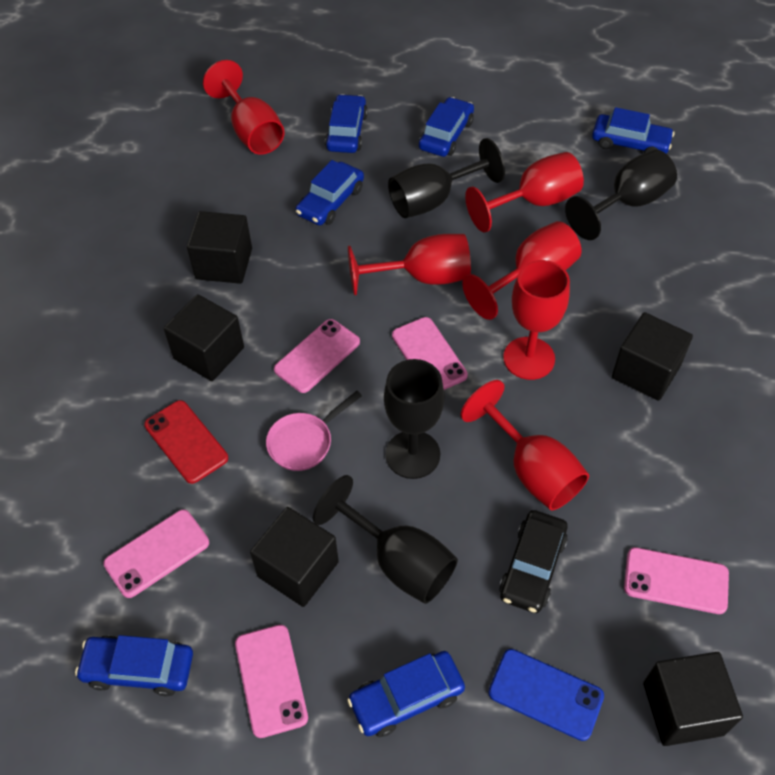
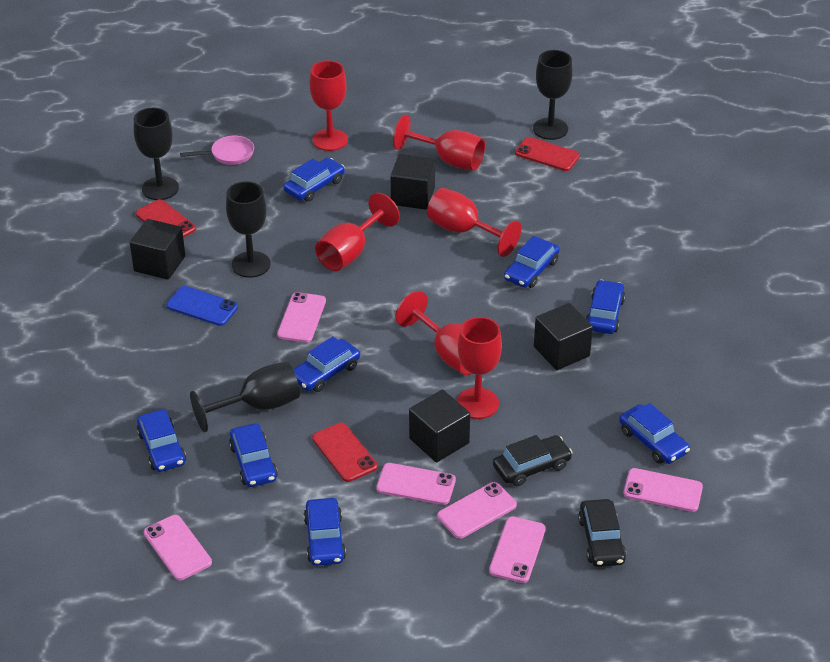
black car: [499,510,568,613] = 1 -> [493,435,573,486] [578,499,626,567] = 2
black cube: [164,294,244,381] [187,211,252,284] [250,507,339,607] [612,312,693,401] [643,652,743,746] = 5 -> [130,219,185,280] [390,154,435,210] [409,390,470,462] [534,303,593,370] = 4
blue car: [75,635,193,696] [296,160,364,225] [325,94,368,153] [347,651,465,737] [419,97,474,157] [592,107,674,154] = 6 -> [137,409,186,472] [229,423,278,487] [284,158,345,202] [293,336,360,392] [304,498,346,566] [504,236,560,288] [586,280,625,334] [619,403,690,464] = 8
pink phone: [103,509,209,598] [235,625,308,738] [274,319,360,393] [392,317,468,390] [624,547,729,614] = 5 -> [144,515,212,580] [277,292,326,343] [376,463,456,505] [437,482,517,539] [489,516,546,583] [623,468,703,512] = 6
red phone: [144,400,228,484] = 1 -> [136,199,196,238] [312,423,378,482] [515,137,580,171] = 3

